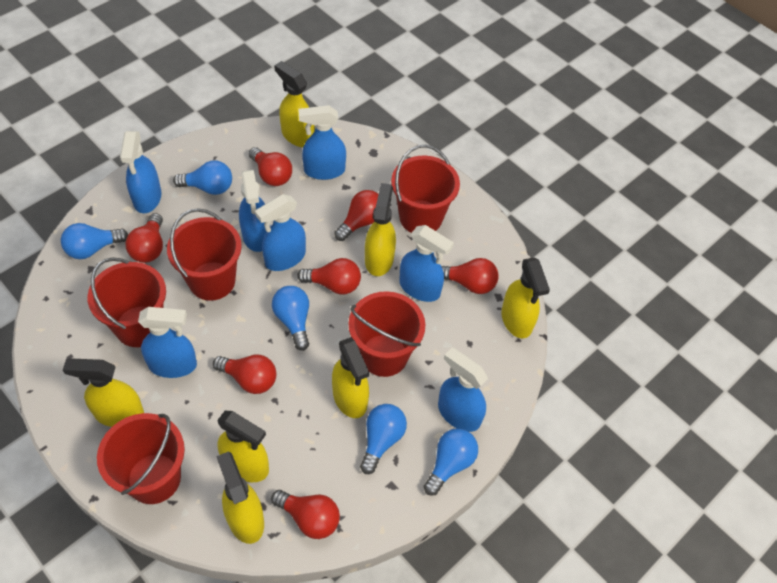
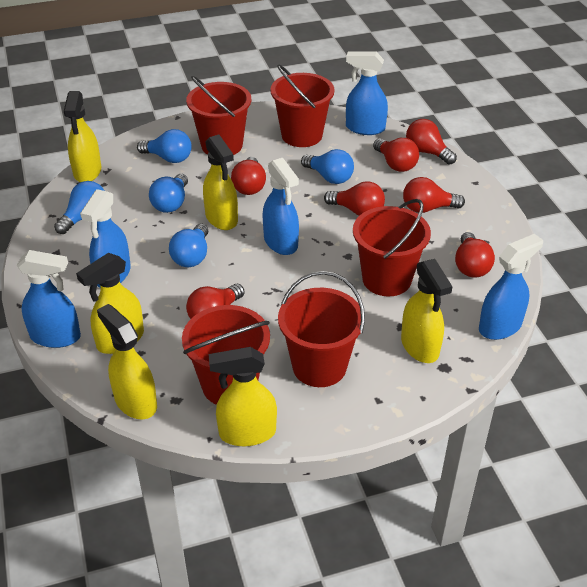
blue spray bottle: [120,131,161,213] [138,307,197,378] [239,170,271,252] [255,194,306,271] [298,105,346,180] [399,225,454,302] [438,347,488,432] = 7 -> [17,250,81,348] [80,189,131,288] [263,158,299,255] [346,51,388,135] [479,234,543,340] = 5
yellow spray bottle: [63,358,144,427] [216,451,264,544] [217,411,269,482] [274,61,315,147] [332,337,369,418] [365,183,396,276] [501,258,550,338] = 7 -> [64,91,101,182] [76,253,144,354] [97,304,157,419] [203,135,238,230] [209,347,277,446] [401,259,453,363] = 6

